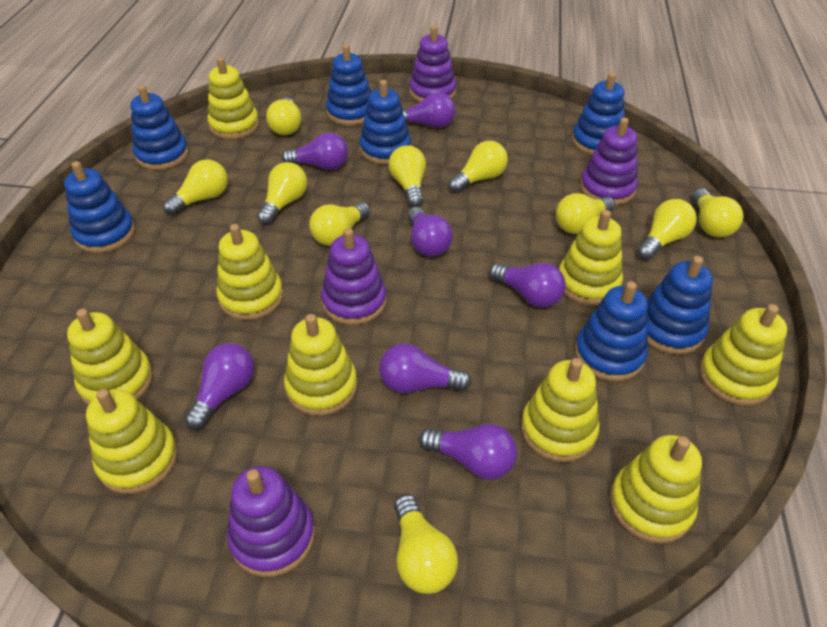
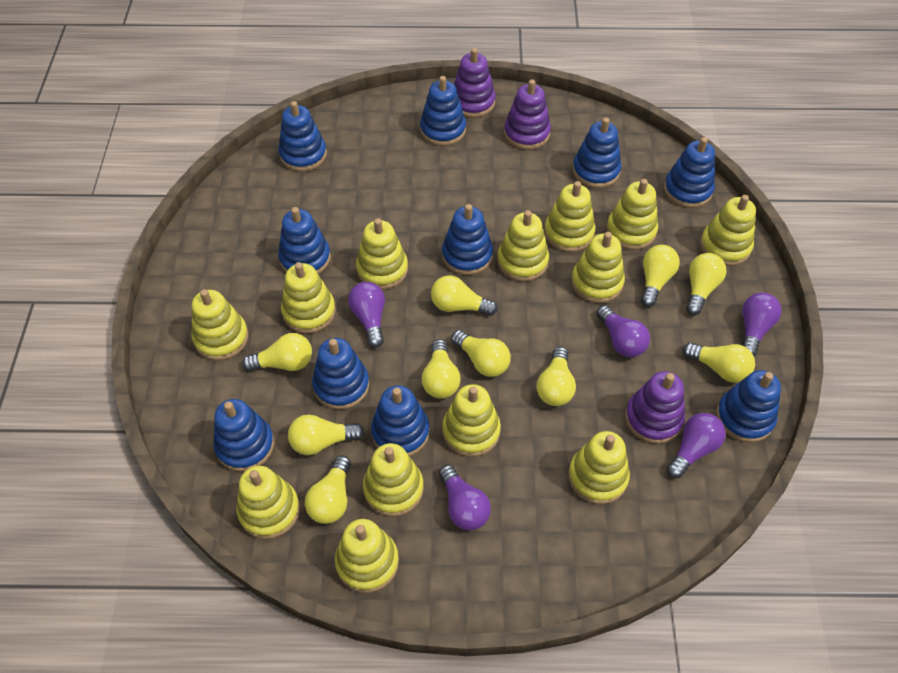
blue stacking toy: [64,161,135,253] [130,85,189,170] [326,44,371,125] [359,80,411,164] [572,72,625,155] [575,281,648,382] [647,256,713,355] = 7 -> [213,399,274,472] [278,101,327,172] [278,207,331,274] [312,338,369,410] [371,385,429,456] [420,76,466,146] [442,204,493,275] [573,117,622,188] [664,137,715,208] [716,370,781,443] = 10
purple light bulb: [184,343,254,430] [282,132,348,170] [379,343,472,393] [402,92,455,128] [408,207,453,257] [419,424,517,480] [489,263,566,308] = 7 -> [348,282,385,348] [439,465,491,530] [597,305,650,357] [667,413,725,478] [742,292,781,356] = 5
purple stacking toy: [227,466,315,577] [321,228,386,325] [409,26,456,102] [580,117,638,205] = 4 -> [454,48,496,118] [504,79,551,150] [625,371,685,444] = 3
yellow stacking toy: [67,309,153,405] [86,389,178,494] [207,57,259,139] [216,224,283,320] [284,314,357,416] [521,358,600,462] [559,210,623,305] [610,435,702,543] [699,304,787,406] = 9 -> [192,289,248,361] [237,466,300,539] [281,262,336,334] [335,519,399,593] [356,218,408,290] [363,443,424,517] [442,384,501,457] [497,210,549,282] [544,181,595,252] [568,431,630,504] [571,232,625,303] [607,179,658,250] [700,195,756,266] = 13

